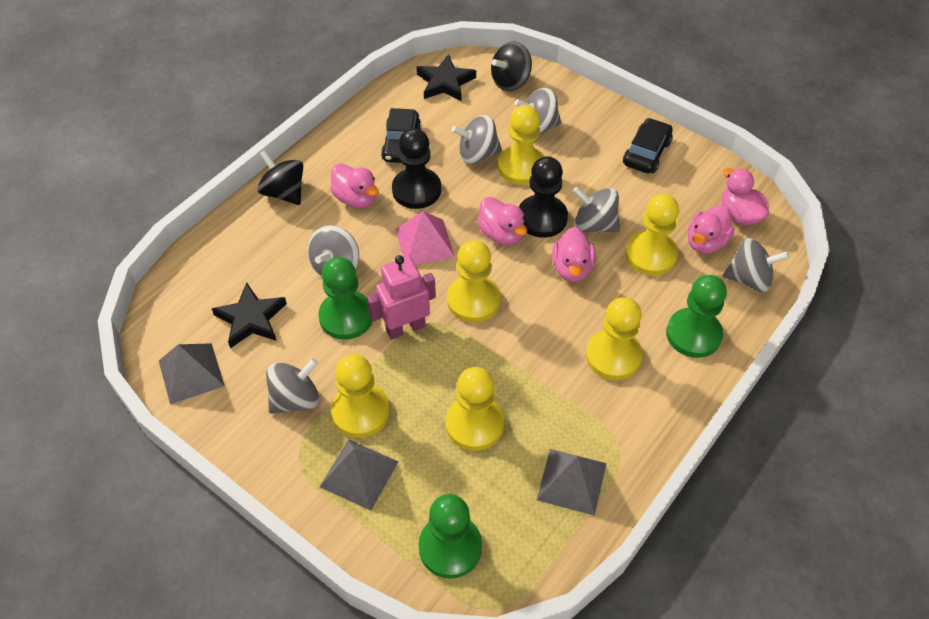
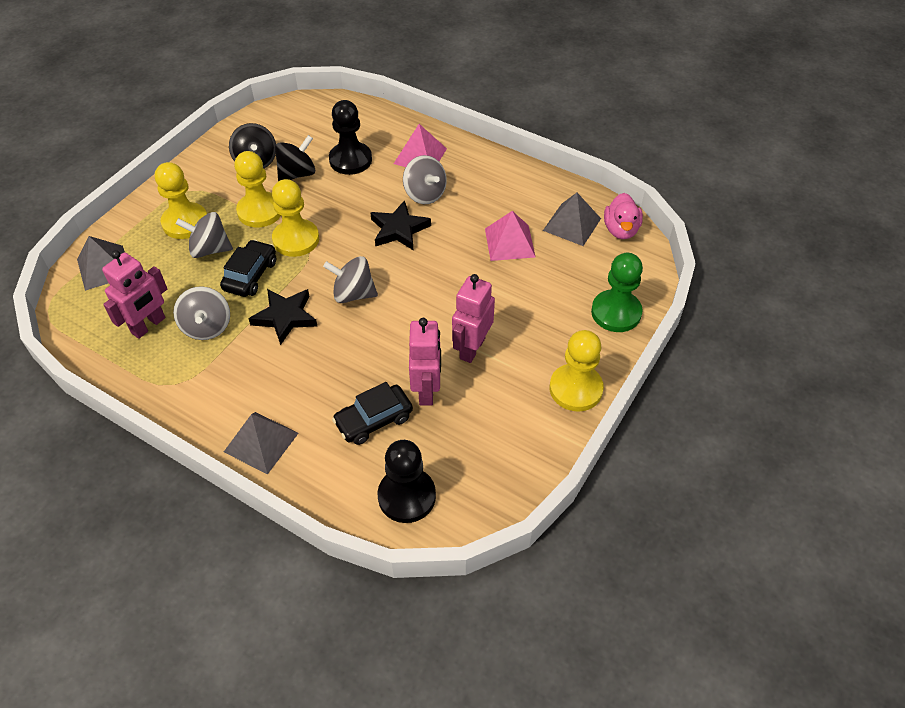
green pawn: [318,257,373,340] [418,494,482,578] [666,275,727,358] = 3 -> [591,253,643,332] = 1
grey spinning top: [266,358,319,414] [307,225,359,277] [452,115,502,164] [514,88,561,135] [572,187,620,232] [723,238,790,292] = 6 -> [173,286,230,340] [176,212,233,258] [323,256,378,303] [403,155,447,204] = 4
pink duck: [330,163,378,208] [477,197,527,245] [552,227,596,282] [688,205,734,253] [722,168,769,225] = 5 -> [604,193,643,239] = 1
pink pyramid: [396,211,455,265] = 1 -> [394,124,447,167] [485,211,536,261] = 2
pink robot: [367,255,436,340] = 1 -> [102,250,167,339] [409,318,441,406] [452,274,495,363] = 3
yellow pawn: [331,354,390,438] [446,367,504,451] [447,240,501,323] [498,105,545,185] [586,297,643,380] [625,194,679,276] = 6 -> [155,162,207,239] [234,151,281,228] [272,179,319,257] [550,330,604,411] = 4

